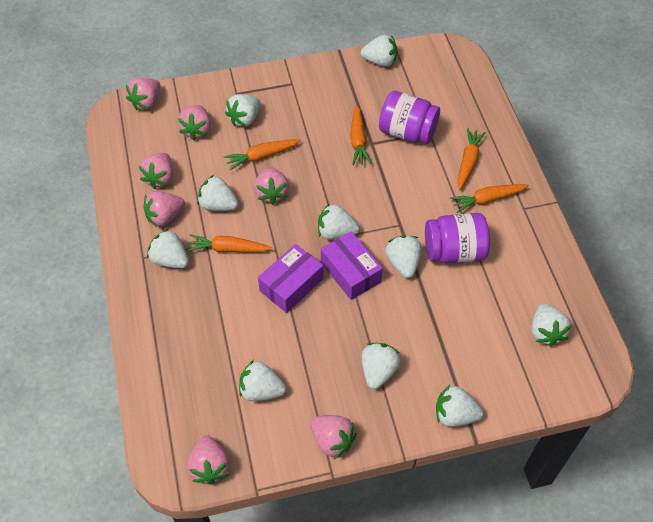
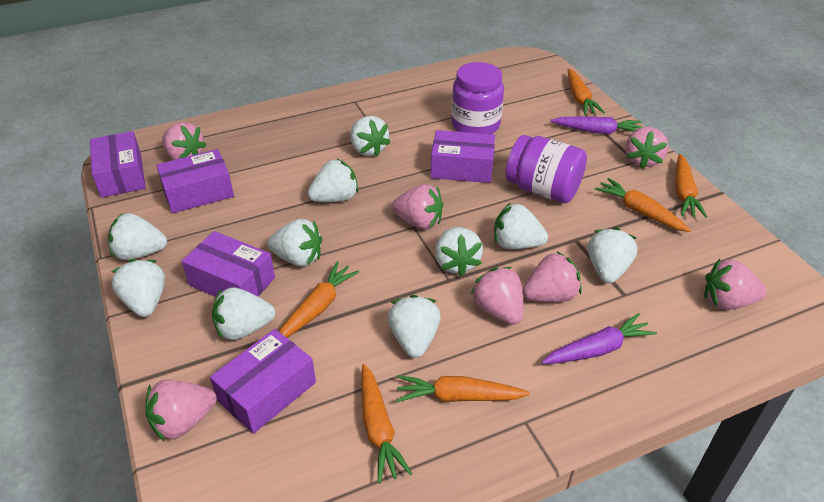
orange carrot: [187,234,273,252] [224,139,301,171] [350,105,372,165] [450,184,529,213] [457,128,486,190] = 5 -> [279,261,359,338] [361,364,412,483] [396,375,530,402] [568,68,605,115] [595,178,691,232] [675,154,707,218] = 6
purple box: [258,244,323,313] [321,231,383,300] = 2 -> [90,131,146,198] [156,149,234,213] [182,231,275,297] [210,329,316,434] [431,130,495,183] = 5
purple carrot: none = 0 -> [542,313,657,364] [550,116,642,134] = 2

